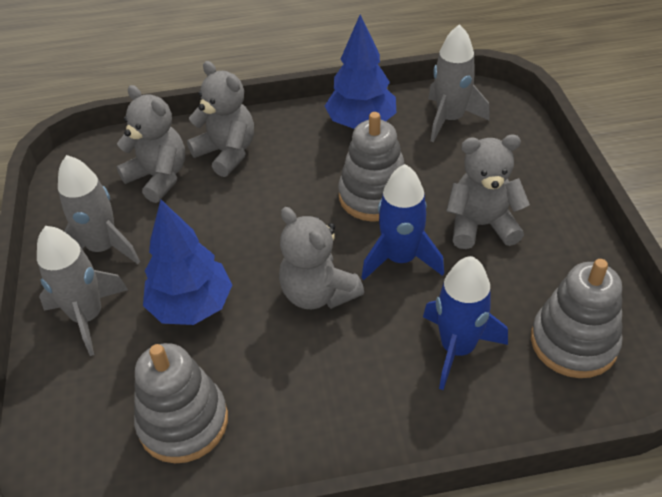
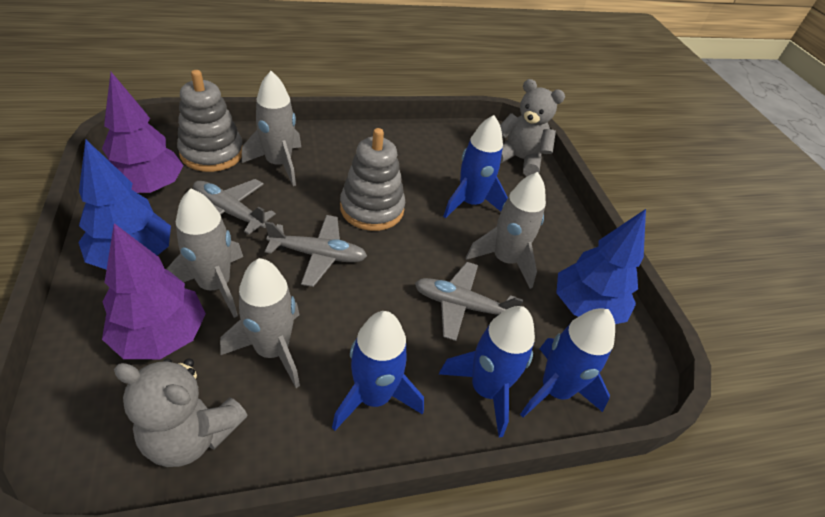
blue rocket: [361,164,444,280] [423,256,508,390] = 2 -> [332,311,424,431] [439,306,535,437] [443,115,508,218] [520,308,615,417] = 4
grey plane: none = 0 -> [193,179,276,235] [265,215,367,287] [415,262,523,341] = 3
grey rocket: [37,226,128,356] [58,155,140,264] [428,24,490,142] = 3 -> [166,188,243,318] [220,258,300,388] [242,71,301,186] [466,172,546,289] = 4
grey stacking toy: [134,343,228,463] [338,112,404,222] [531,259,623,378] = 3 -> [177,70,243,172] [340,128,405,231] = 2
grey teddy bear: [116,85,185,203] [187,61,254,177] [279,207,364,309] [446,135,530,249] = 4 -> [114,358,248,467] [500,79,565,176] = 2
purple tree: none = 0 -> [102,72,184,193] [102,223,206,359] = 2

